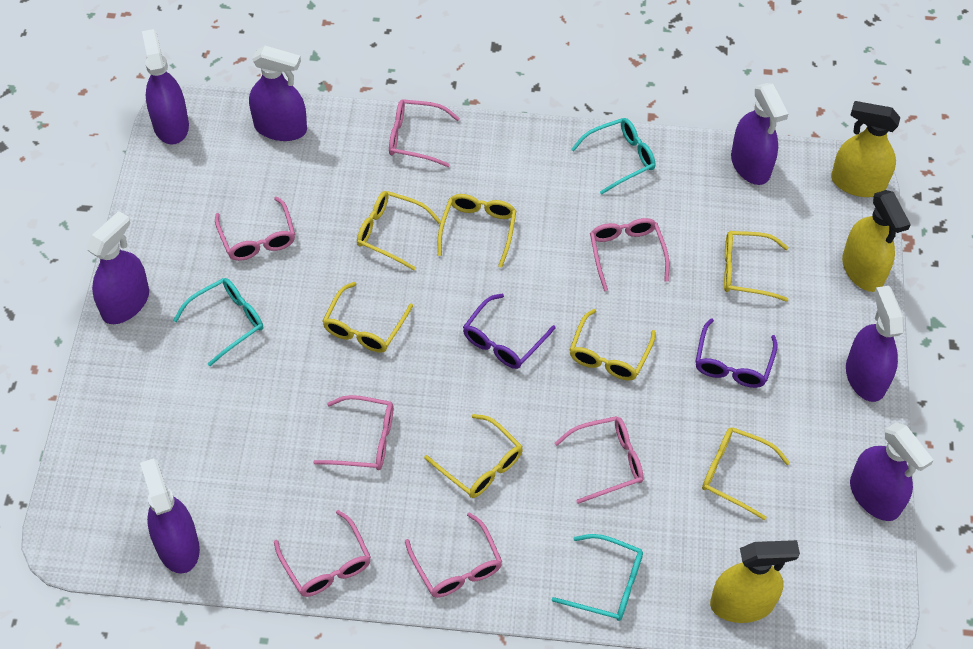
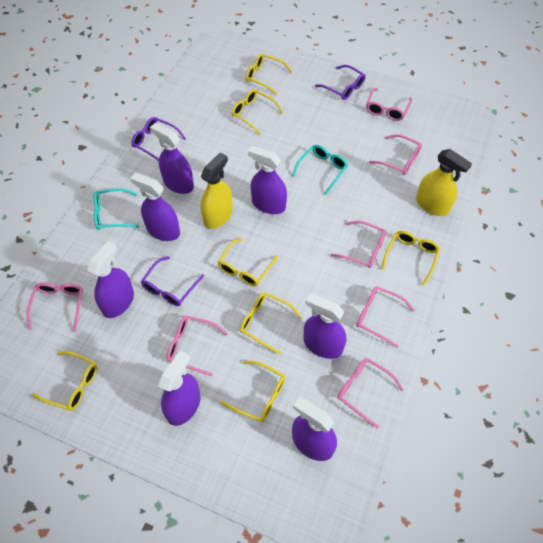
purple glasses: [463,294,556,369] [695,318,778,388] = 2 -> [131,117,186,161] [141,256,204,306] [315,65,366,100] = 3
turquoise glasses: [173,278,263,366] [552,534,643,621] [571,118,655,195] = 3 -> [93,188,139,230] [292,145,348,195] = 2
yellow spray bottle: [710,540,800,623] [831,101,901,197] [842,190,911,292] = 3 -> [200,152,233,229] [416,149,472,216] = 2

